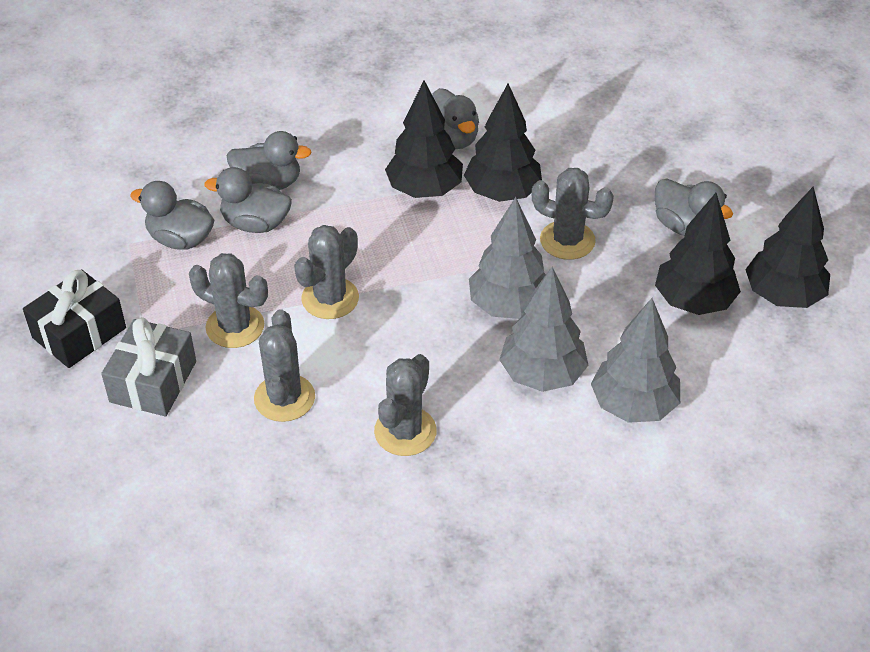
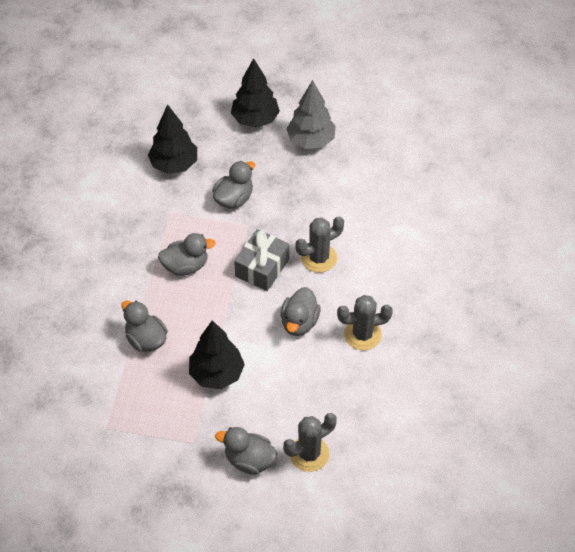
black gift: [23,269,126,368] = 1 -> none = 0
black tree: [385,80,463,198] [464,84,542,202] [655,193,741,315] [745,187,830,308] = 4 -> [148,104,197,174] [189,320,245,389] [231,58,280,128] = 3
grey cactus: [189,253,268,348] [254,309,315,422] [294,225,359,319] [374,354,437,456] [532,168,614,260] = 5 -> [283,413,337,472] [295,217,344,273] [337,295,393,350] = 3
grey tree: [469,197,546,319] [499,267,589,392] [591,298,680,423] = 3 -> [286,80,336,149] = 1

